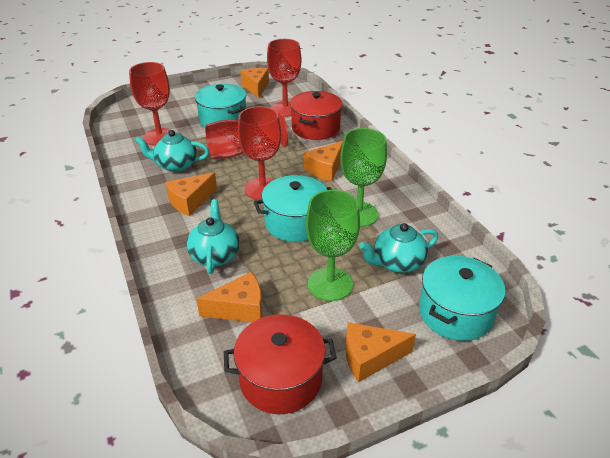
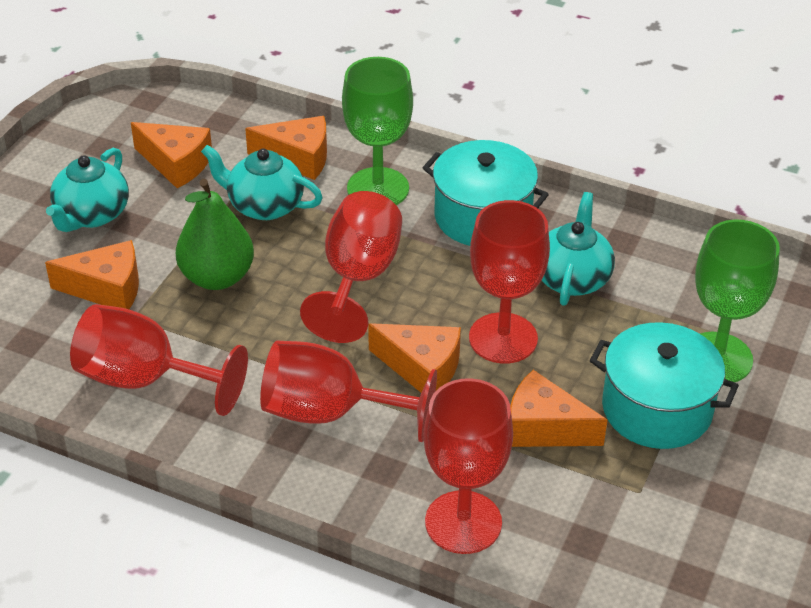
green pear: none = 0 -> [176,179,254,290] = 1
red goblet: [129,62,172,146] [205,113,288,159] [238,106,281,200] [267,39,302,117] = 4 -> [70,304,248,416] [260,341,437,442] [300,191,402,343] [424,378,513,554] [469,200,550,364] = 5
red pot: [224,314,337,414] [290,91,343,140] = 2 -> none = 0
turquoise pot: [195,84,246,128] [254,175,332,242] [419,256,505,341] = 3 -> [423,140,549,246] [590,322,739,449] = 2

